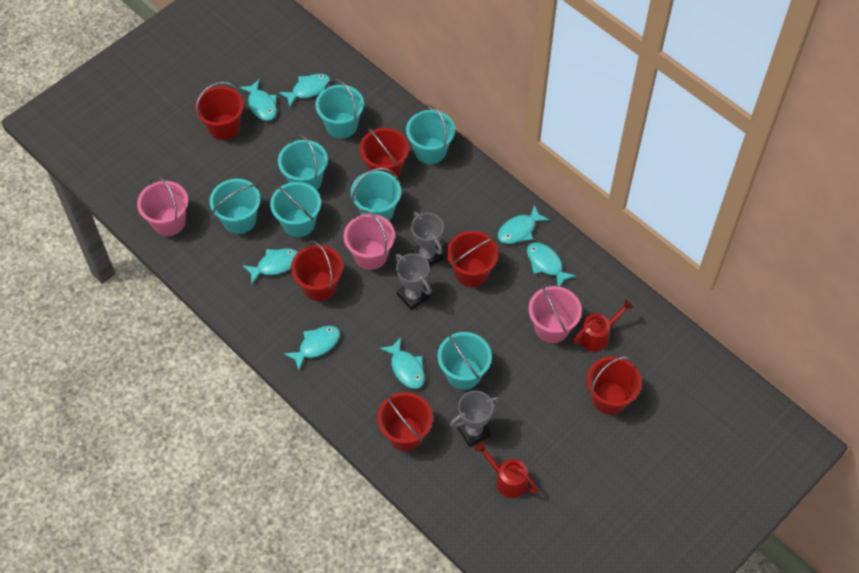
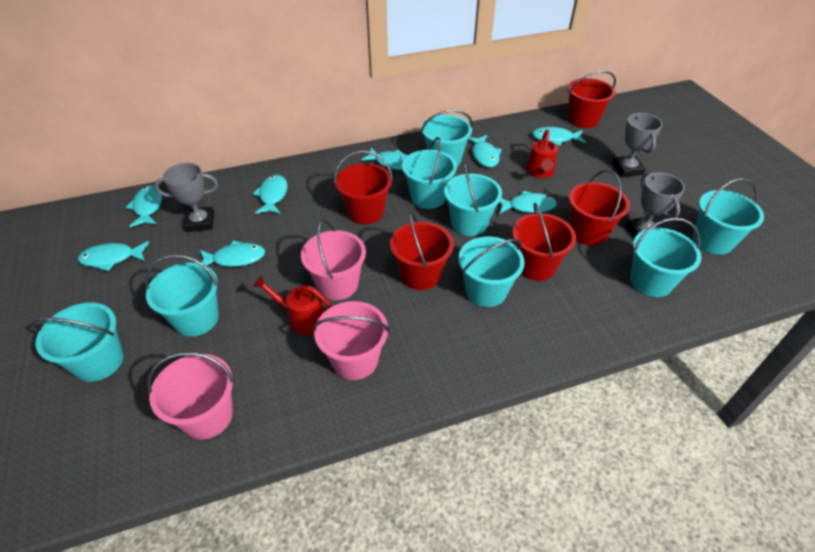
red bucket: [195,82,244,140] [291,241,343,301] [359,128,409,177] [377,392,433,451] [447,231,499,287] [587,356,642,415] = 6 -> [334,150,393,224] [390,211,454,290] [512,203,576,281] [568,71,616,128] [569,170,630,246] = 5
turquoise bucket: [210,179,261,234] [270,182,321,237] [278,134,328,190] [315,79,364,138] [351,168,401,221] [406,104,455,164] [438,332,492,390] = 7 -> [32,303,124,382] [145,254,219,337] [402,137,457,209] [421,110,473,166] [444,162,502,236] [458,237,525,307] [630,218,701,297] [693,178,764,255] = 8
turquoise fish: [239,80,277,121] [243,248,298,285] [279,74,330,108] [284,326,340,370] [380,337,425,389] [498,204,549,244] [527,242,576,287] = 7 -> [78,241,149,271] [126,185,162,227] [200,240,265,267] [253,175,288,214] [361,148,408,170] [468,135,502,167] [499,191,557,213] [532,127,586,146] = 8

